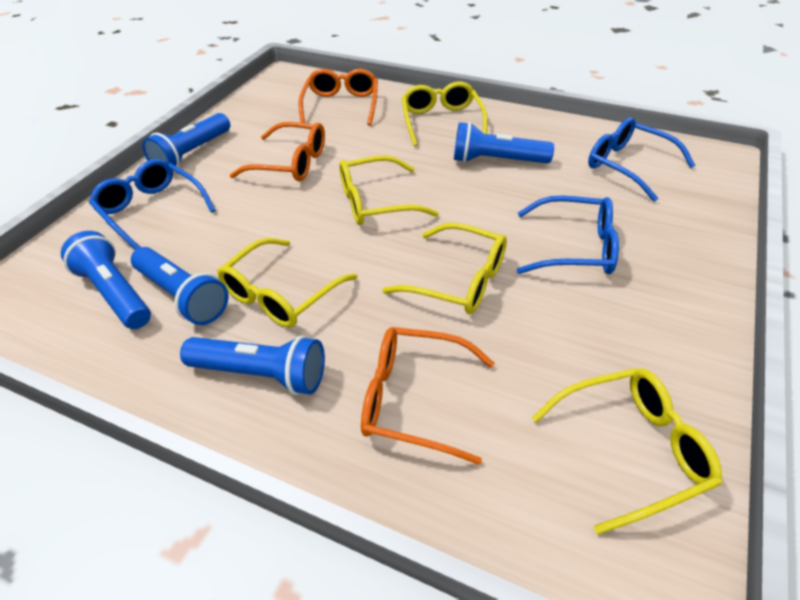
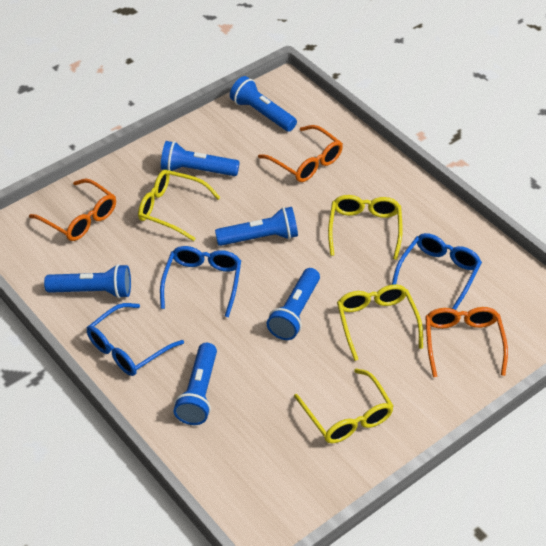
blue flashlight: [61,231,151,329] [131,247,228,325] [142,113,230,167] [180,335,325,395] [454,122,554,163] = 5 -> [44,264,131,298] [161,141,240,176] [173,343,217,425] [215,207,298,246] [230,76,297,131] [267,268,320,340] = 6
yellow glasses: [217,238,358,328] [339,155,439,225] [382,223,507,314] [402,81,488,147] [532,368,722,535] = 5 -> [138,170,221,241] [294,368,394,443] [328,195,403,260] [337,284,423,361] = 4

